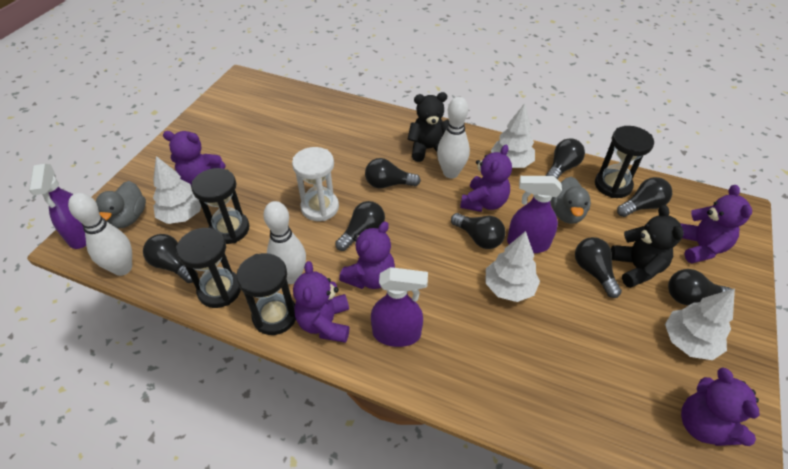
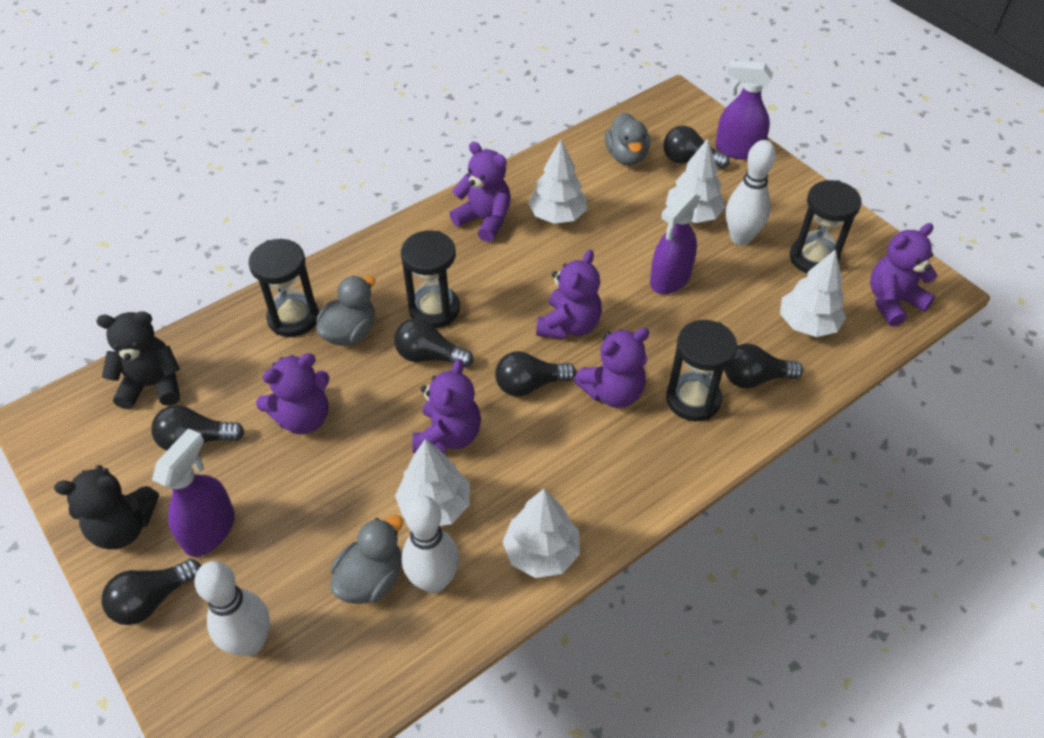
black light bulb: [143,234,198,283] [335,201,385,251] [365,158,421,188] [451,213,506,249] [545,138,585,179] [575,237,622,298] [617,177,672,217] [668,269,731,305] = 8 -> [102,559,201,625] [151,405,245,450] [394,318,473,368] [495,351,576,397] [663,126,729,169] [724,344,803,389] = 6
grey duck: [96,181,146,228] [550,177,591,224] = 2 -> [316,276,375,346] [330,515,403,604] [605,113,650,166] = 3
white hourglass: [292,147,339,221] = 1 -> none = 0
white tree: [153,156,201,224] [485,231,540,302] [491,103,535,168] [665,288,735,360] = 4 -> [395,439,470,526] [503,489,580,578] [528,139,587,224] [666,138,726,223] [780,249,846,337] = 5

